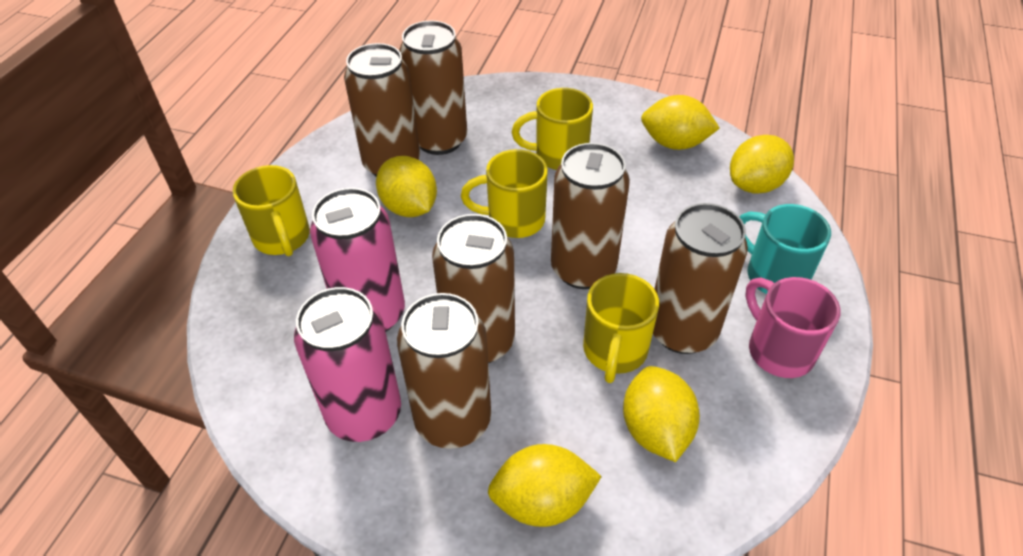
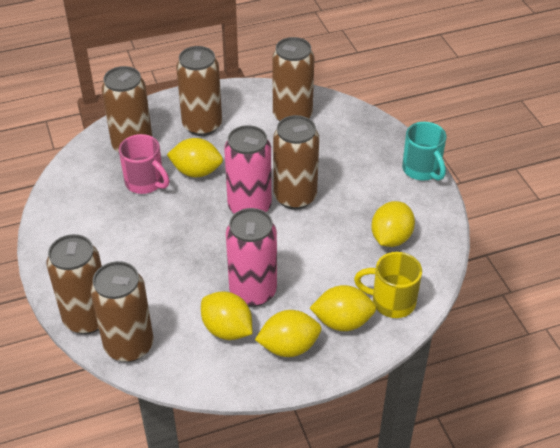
yellow mug: [232,165,310,256] [461,149,548,238] [512,88,593,170] [583,273,659,383] = 4 -> [354,252,422,318] = 1

